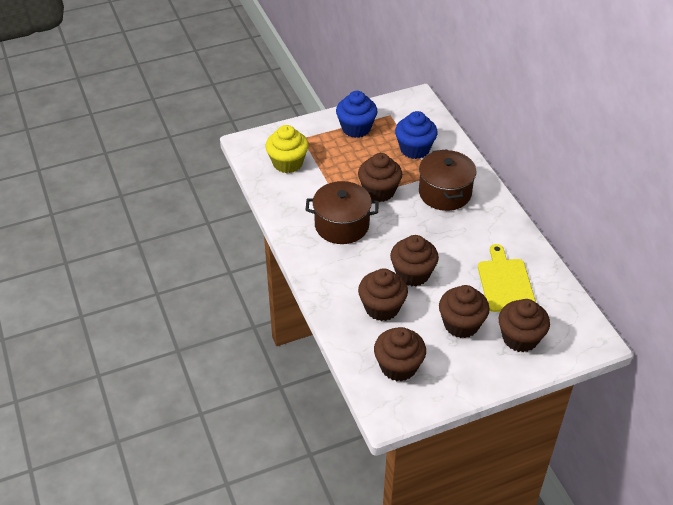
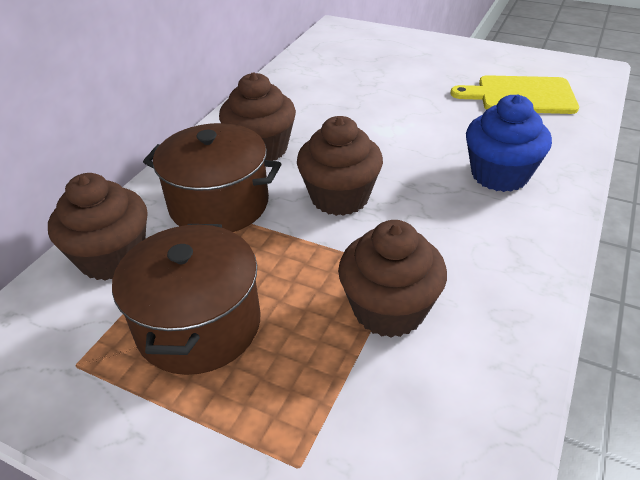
blue cupcake: [336,91,378,138] [395,111,438,159] = 2 -> [466,94,552,192] = 1
brown cupcake: [358,153,402,202] [358,268,408,321] [374,327,426,381] [390,235,439,286] [439,285,490,338] [499,299,550,352] = 6 -> [48,173,148,281] [219,72,296,161] [297,116,383,216] [338,220,447,338] = 4
yellow cupcake: [265,125,309,173] = 1 -> none = 0

